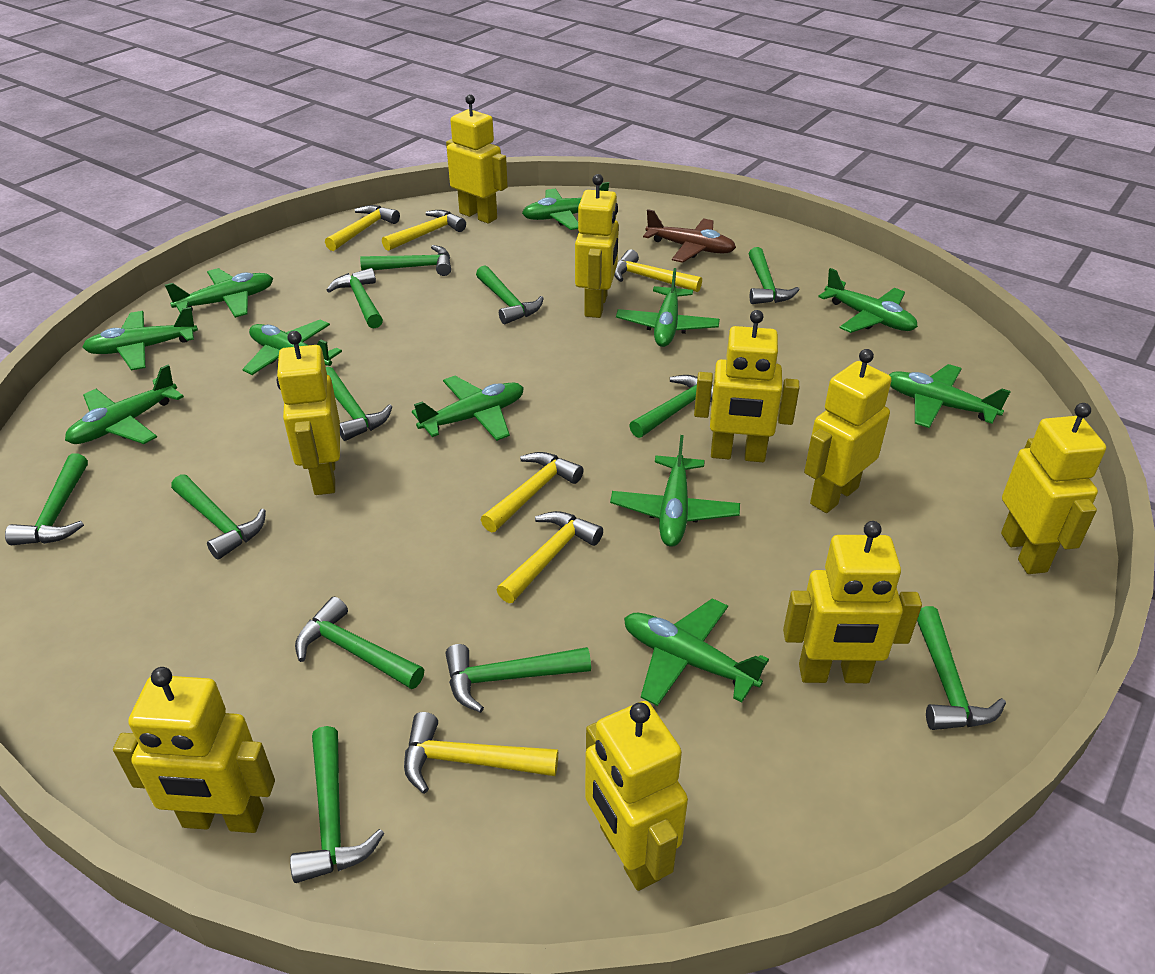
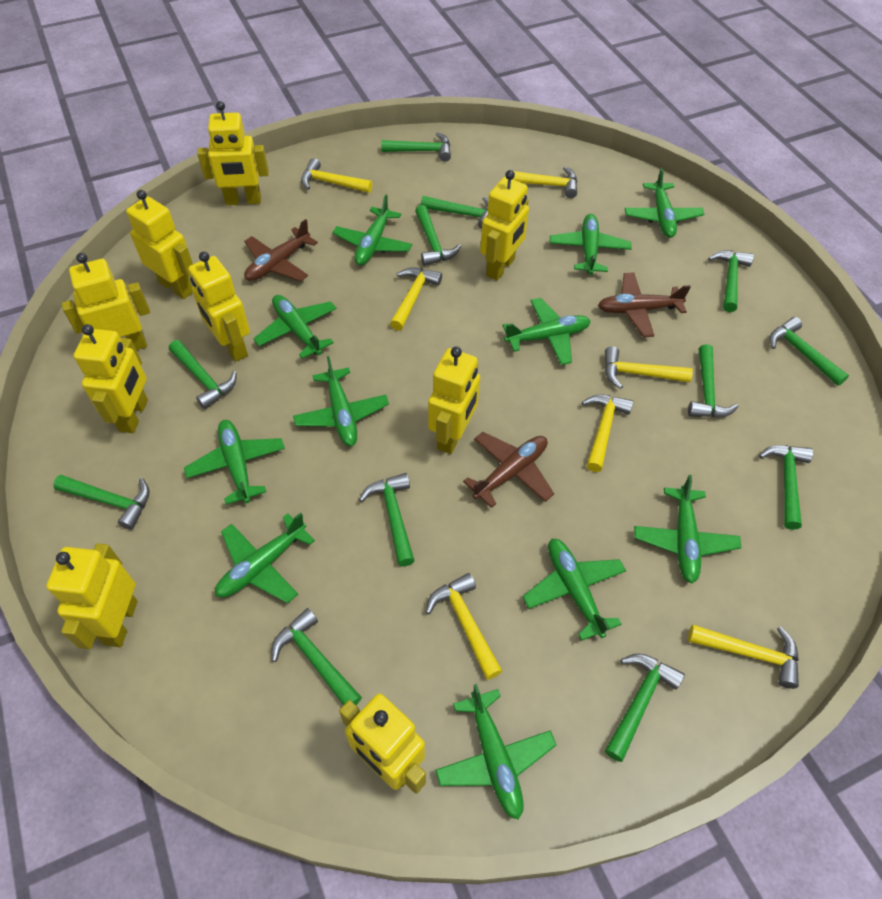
brown plane: [643,209,736,263] = 1 -> [244,219,318,281] [463,432,554,508] [598,272,691,337] = 3
yellow hammer: [325,205,400,251] [382,210,466,251] [404,712,558,794] [481,452,583,532] [497,511,603,603] [614,249,702,292] = 6 -> [301,158,373,193] [390,267,442,331] [426,573,502,680] [507,167,577,198] [582,394,633,472] [605,346,693,389] [688,625,799,689] = 7

